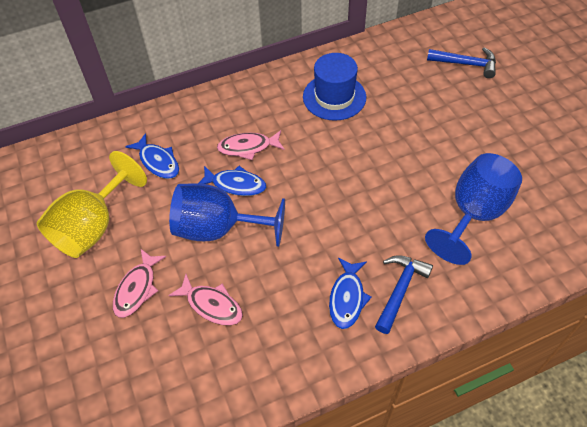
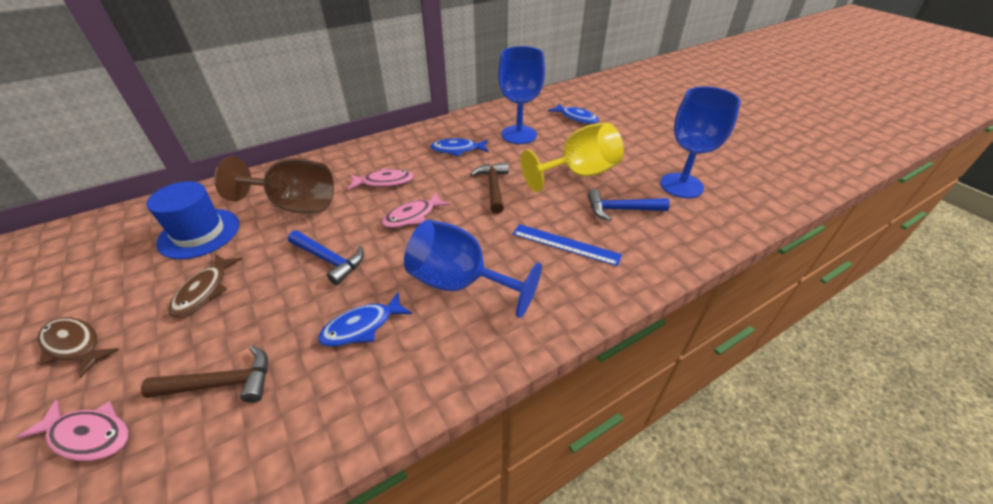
blue goblet: [169,183,285,247] [425,153,522,265] = 2 -> [404,220,542,318] [498,46,545,144] [660,87,741,198] = 3
blue ruler: none = 0 -> [512,224,622,266] = 1
brown fish: none = 0 -> [38,317,119,378] [168,254,243,317] = 2
brown goblet: none = 0 -> [214,157,334,213] = 1
brown hammer: none = 0 -> [141,345,268,403] [470,162,509,214] = 2

